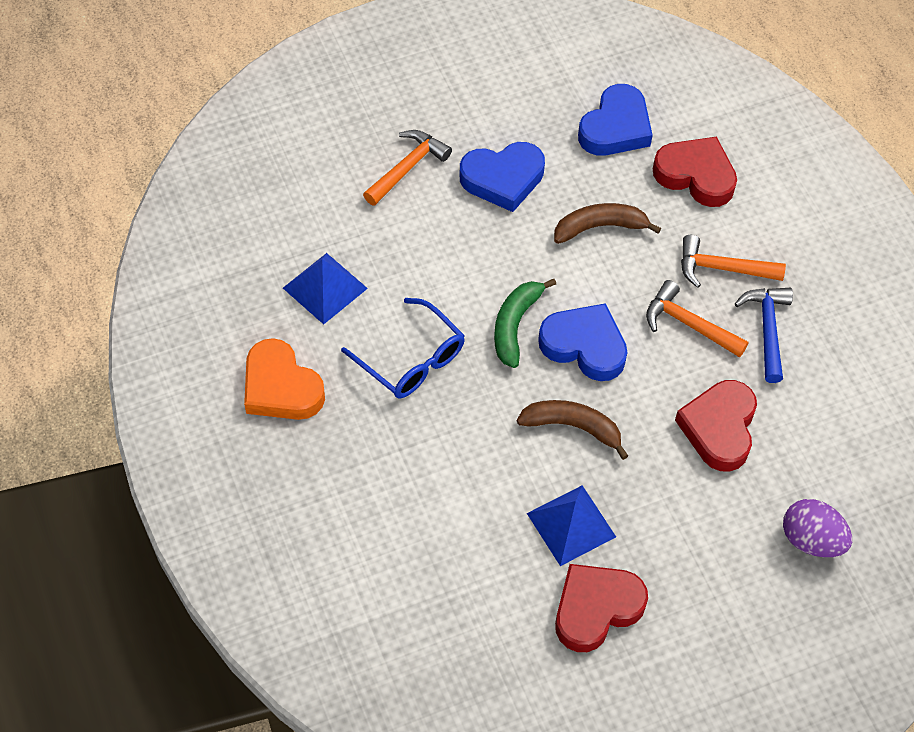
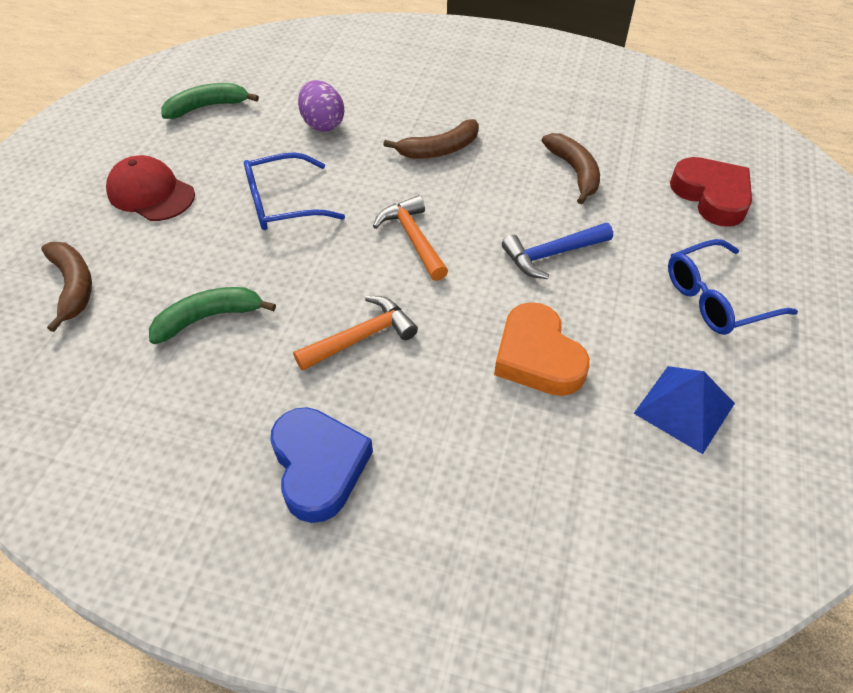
blue glasses: [341,298,465,399] = 1 -> [244,152,345,230] [668,239,798,335] = 2
blue heart: [460,142,545,212] [538,303,627,381] [578,84,653,156] = 3 -> [271,407,373,523] = 1
blue pyramid: [283,253,368,324] [527,485,616,566] = 2 -> [634,366,735,454] = 1
brown banana: [517,400,628,460] [554,203,661,244] = 2 -> [41,242,92,332] [383,119,479,159] [542,133,600,204] = 3
green banana: [494,279,556,368] = 1 -> [149,287,276,344] [161,83,259,119] = 2
orange hammer: [363,130,452,206] [646,280,749,358] [681,235,786,288] = 3 -> [293,296,418,371] [373,195,448,281] = 2
red cap: none = 0 -> [106,155,195,221] = 1
red heart: [555,564,648,652] [653,136,737,207] [675,380,757,472] = 3 -> [670,157,752,227] = 1

